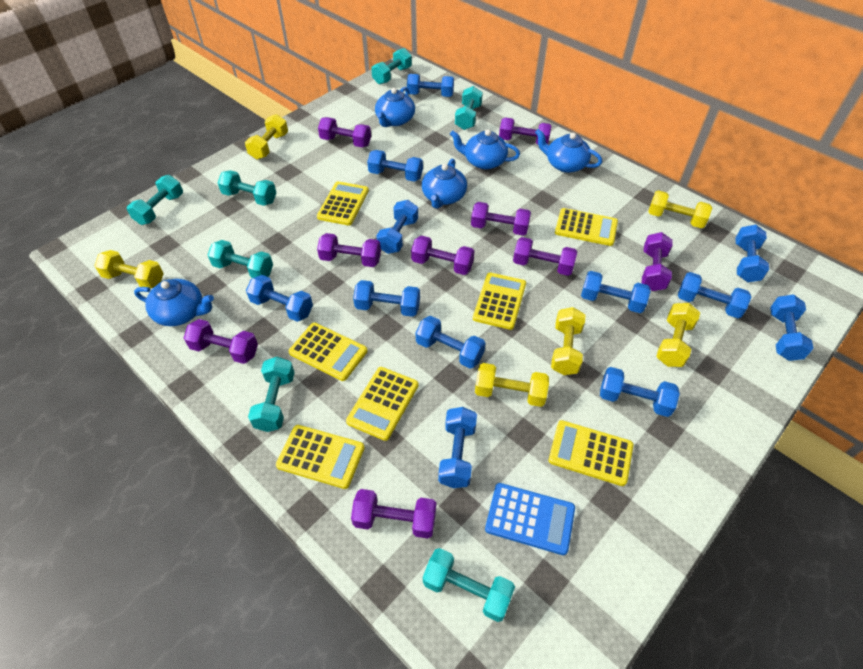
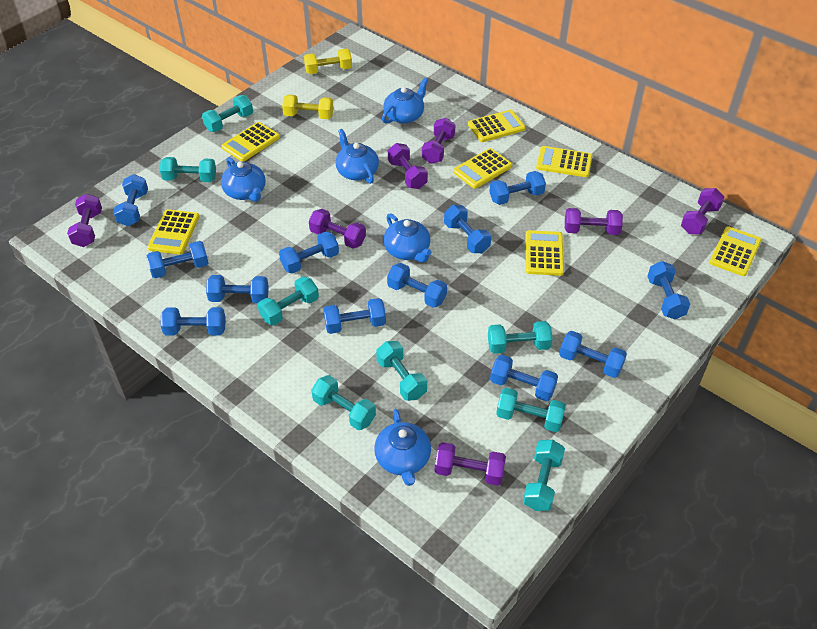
blue calculator: [485,483,575,555] = 1 -> none = 0
purple dumbbell: [184,319,258,364] [317,233,381,267] [318,117,371,147] [351,489,436,538] [411,236,474,275] [471,202,531,236] [499,117,551,144] [513,237,578,276] [642,232,673,291] = 9 -> [67,194,102,247] [309,209,366,248] [388,143,428,189] [422,118,456,164] [435,442,506,486] [565,208,623,235] [681,188,724,234] = 7
turquoise dumbbell: [127,175,183,225] [208,240,273,278] [217,170,276,206] [248,357,295,432] [371,48,412,85] [423,548,515,622] [455,86,483,130] = 7 -> [160,157,216,182] [202,95,253,132] [258,276,319,325] [311,375,376,430] [376,341,427,401] [488,321,553,354] [496,388,566,432] [523,440,565,511] = 8
yellow dumbbell: [94,250,164,289] [245,114,288,160] [475,363,549,407] [551,307,586,375] [648,190,712,228] [656,303,700,367] = 6 -> [282,94,334,119] [304,49,352,74] = 2

